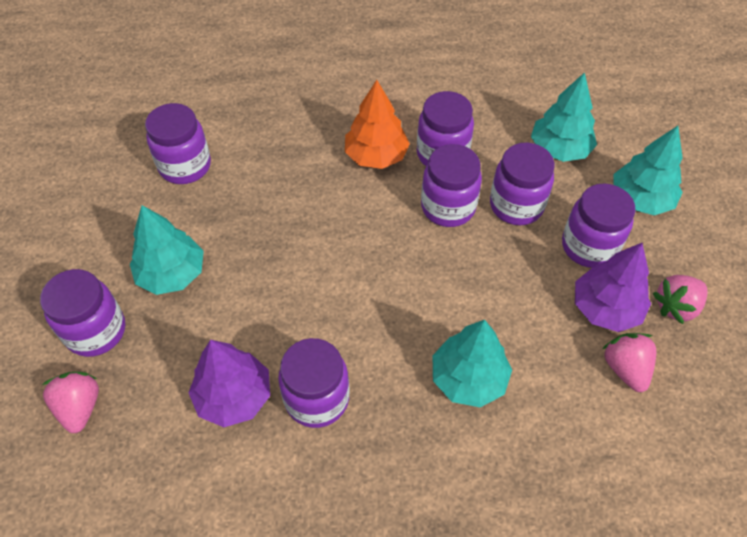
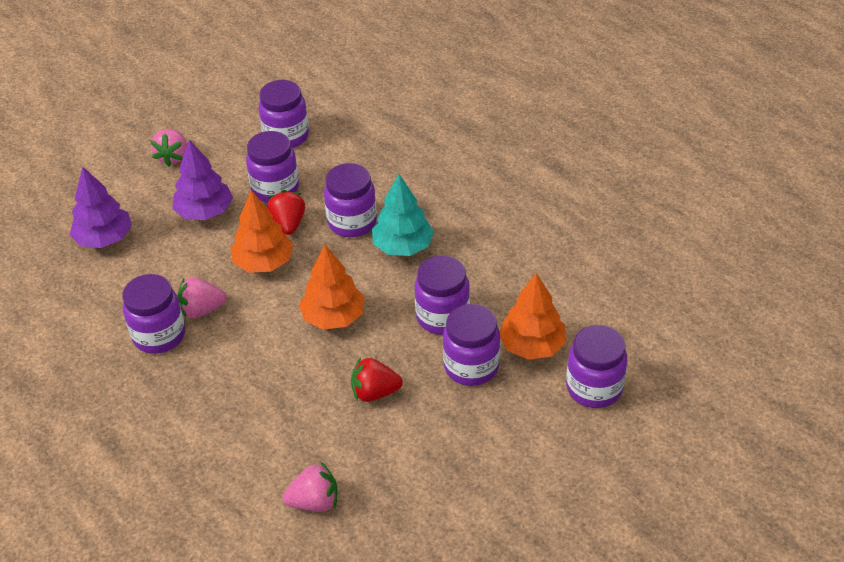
orange tree: [345,80,410,169] = 1 -> [231,190,294,273] [299,245,365,330] [500,273,566,360] = 3
red strawberry: none = 0 -> [267,190,305,235] [351,357,403,402] = 2
turquoise tree: [130,205,204,295] [433,320,512,408] [531,72,597,162] [614,126,683,215] = 4 -> [372,174,434,256] = 1

